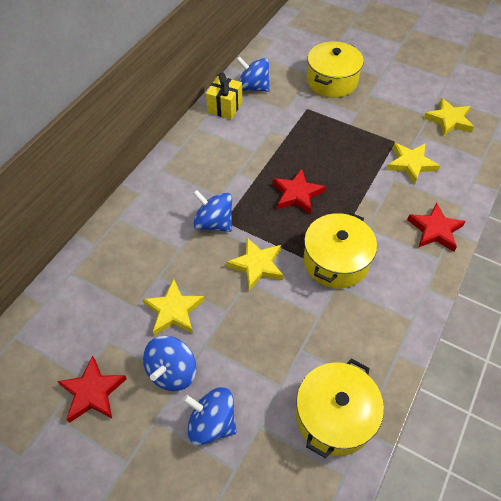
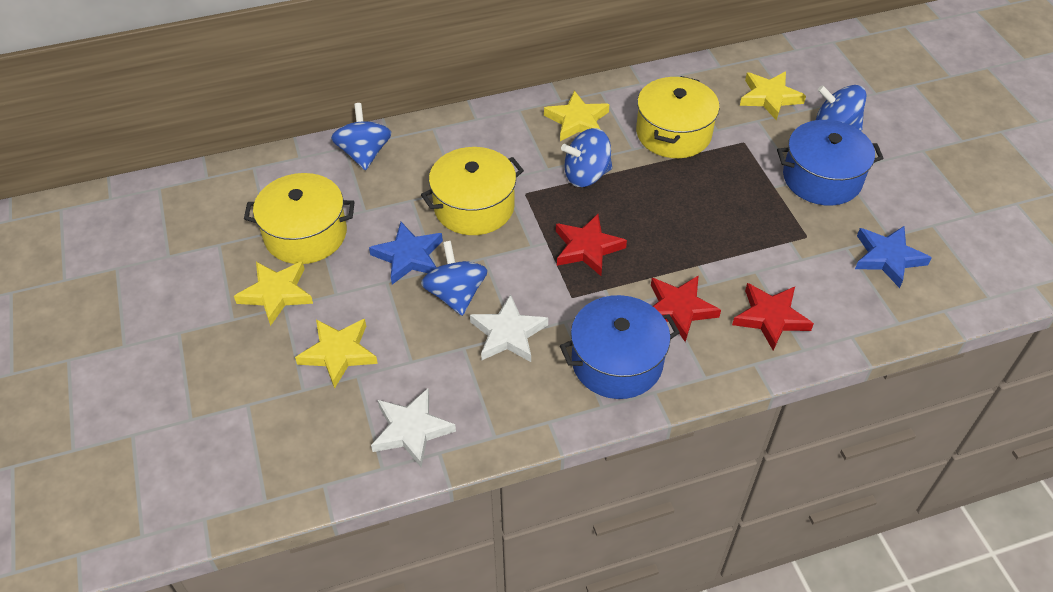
blue pot: none = 0 -> [560,295,680,399] [777,120,884,206] = 2
blue star: none = 0 -> [369,222,443,284] [855,226,932,288] = 2
white star: none = 0 -> [371,388,456,467] [470,294,548,362] = 2
yellow gift: [206,72,242,120] = 1 -> none = 0

